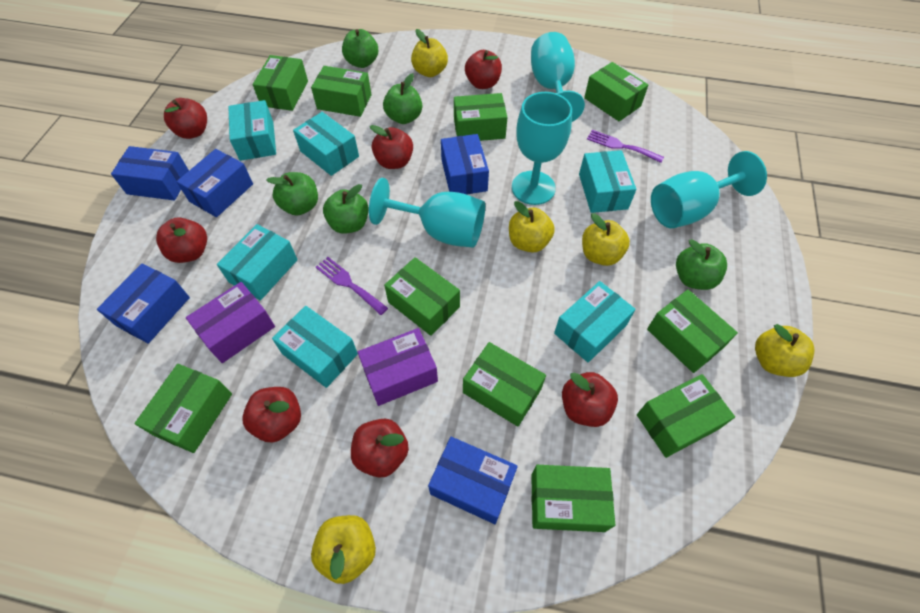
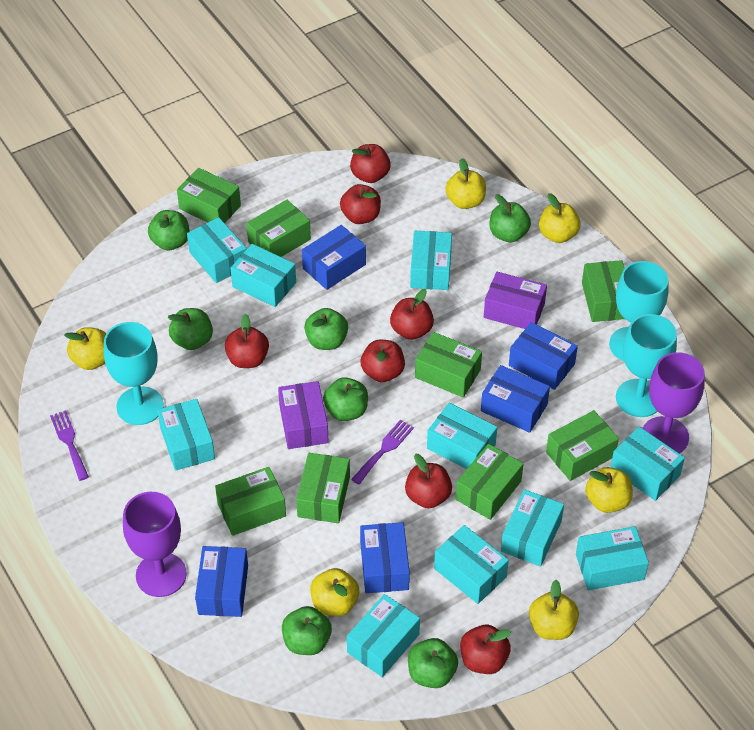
green apple: [266,172,318,215] [323,184,369,234] [342,29,378,68] [383,73,422,124] [676,239,727,290] = 5 -> [148,210,189,250] [168,308,213,350] [282,606,332,655] [304,308,348,350] [323,377,368,421] [408,638,458,688] [490,194,531,242] = 7
green box: [134,364,232,453] [253,55,308,111] [311,66,372,117] [384,257,460,336] [454,93,508,141] [463,342,546,427] [531,465,615,532] [584,62,648,121] [637,374,735,458] [647,290,738,373] = 10 -> [177,168,241,223] [215,467,286,536] [246,200,311,257] [296,453,350,523] [415,332,482,398] [455,444,523,520] [546,410,619,481] [582,260,625,322] = 8
purple goblet: none = 0 -> [123,492,187,597] [643,352,705,453] = 2
turquoise box: [217,224,298,300] [228,100,276,161] [272,306,358,388] [293,112,359,176] [554,281,636,362] [579,150,636,213] = 6 -> [157,399,215,471] [187,217,247,283] [230,244,296,307] [347,594,420,677] [410,231,452,290] [427,403,497,469] [434,525,509,604] [501,489,564,567] [576,526,649,590] [611,426,685,501] = 10
turquoise goblet: [369,178,485,248] [512,92,572,205] [531,32,585,122] [651,151,767,228] = 4 -> [104,322,164,425] [609,261,668,361] [616,314,677,417] = 3
yellow apple: [311,515,376,584] [411,29,448,77] [509,201,555,253] [582,213,630,266] [755,324,814,377] = 5 -> [64,327,106,370] [310,568,359,616] [445,158,486,209] [529,580,579,640] [539,193,581,243] [585,467,633,513] = 6

